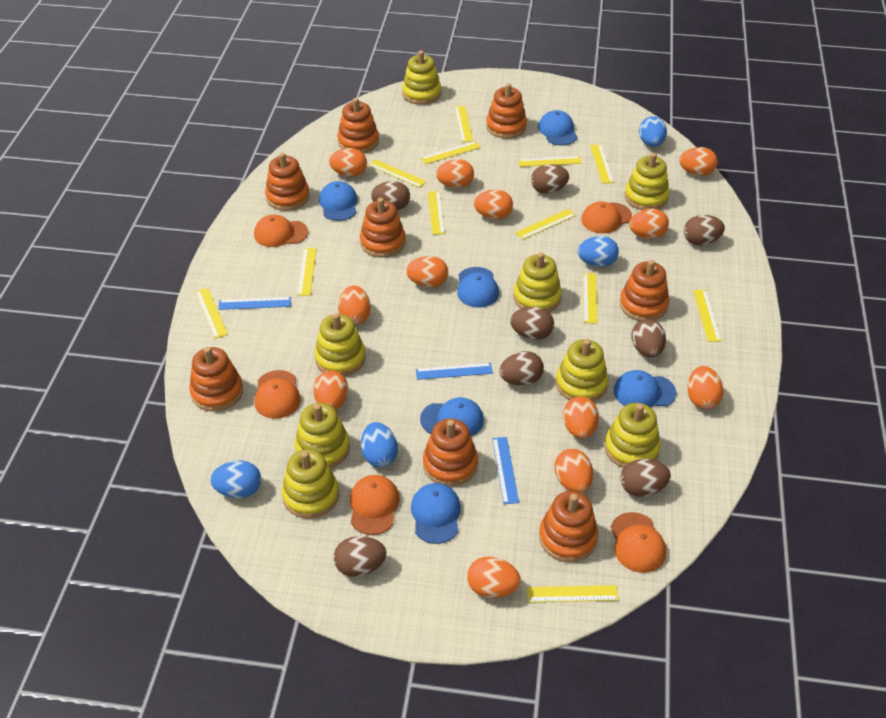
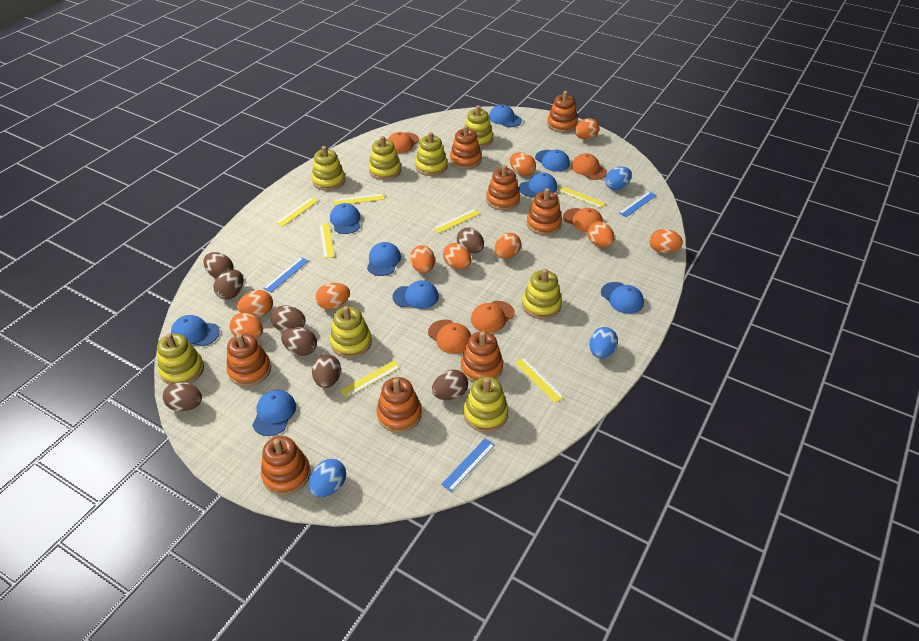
blue cap: [319,181,357,221] [411,483,461,544] [420,397,484,436] [457,267,499,308] [538,110,577,146] [614,370,676,407] = 6 -> [171,315,220,346] [252,390,296,436] [330,203,361,234] [367,242,401,276] [392,280,439,309] [489,105,522,127] [519,172,557,197] [535,149,570,171] [601,282,644,314] = 9
blue egg: [210,461,261,498] [361,422,398,467] [578,236,619,267] [639,116,667,147] = 4 -> [309,459,346,497] [589,327,618,358] [605,166,632,190] = 3
orange egg: [313,370,348,410] [329,148,367,177] [338,286,371,325] [406,256,448,287] [436,159,474,188] [467,557,521,598] [474,190,513,219] [554,449,593,493] [563,396,599,439] [629,209,669,239] [679,147,718,176] [687,366,724,409] = 12 -> [230,313,263,339] [237,290,273,317] [315,283,350,310] [410,245,435,273] [443,243,471,269] [495,233,521,259] [510,152,536,176] [575,118,599,139] [587,221,615,247] [650,229,683,253] = 10
yellow ruler: [195,288,228,338] [297,248,317,296] [369,159,427,188] [421,141,481,164] [428,191,445,234] [454,106,473,142] [515,209,576,240] [518,156,582,167] [527,585,618,602] [583,273,597,324] [590,144,614,184] [693,290,722,342] = 12 -> [276,197,318,227] [319,223,335,258] [334,194,385,206] [340,360,400,398] [433,209,480,233] [515,357,564,403] [557,186,606,208] = 7

